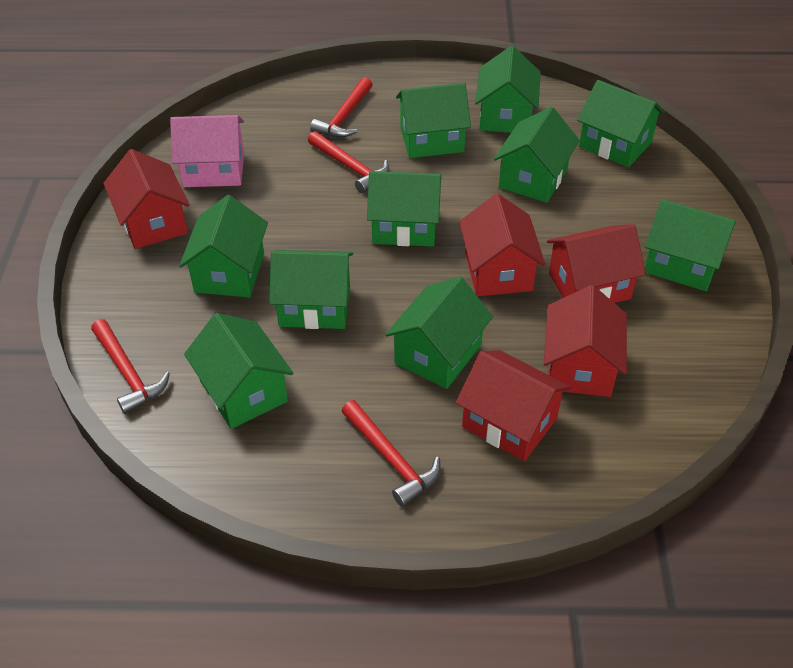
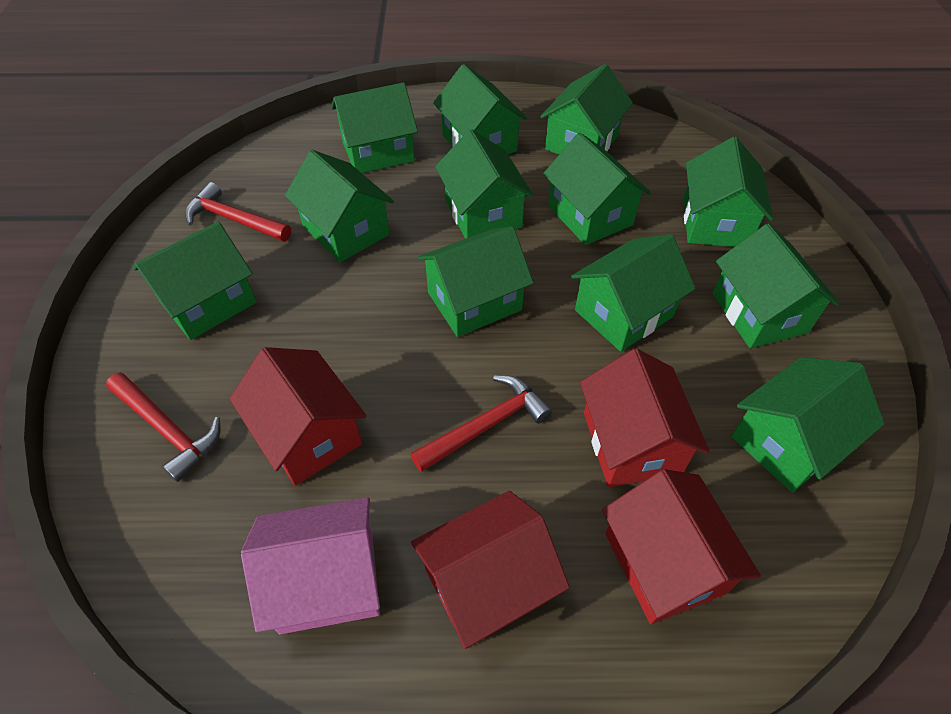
green house: [179,195,268,297] [184,313,293,429] [269,250,353,329] [367,171,442,247] [385,276,493,389] [396,83,471,158] [475,46,541,133] [494,107,580,203] [577,80,665,168] [645,199,736,291] = 10 -> [133,222,257,340] [285,150,394,262] [331,82,418,173] [417,226,534,337] [433,64,527,154] [435,129,534,239] [540,64,633,155] [543,133,651,245] [571,234,696,352] [683,137,773,247] [712,224,840,348] [731,357,884,492] = 12
red hammer: [91,319,170,414] [308,131,389,193] [310,77,373,138] [341,400,441,507] = 4 -> [106,372,221,482] [185,182,291,241] [410,375,552,472] = 3
red house: [103,149,190,249] [456,350,571,461] [459,194,545,296] [544,285,627,397] [547,224,646,303] = 5 -> [229,347,366,486] [411,491,570,649] [580,348,710,487] [602,469,761,624] = 4

